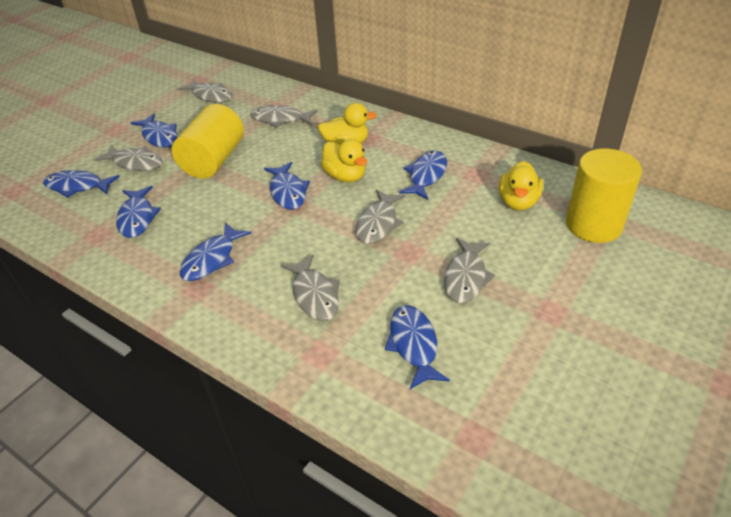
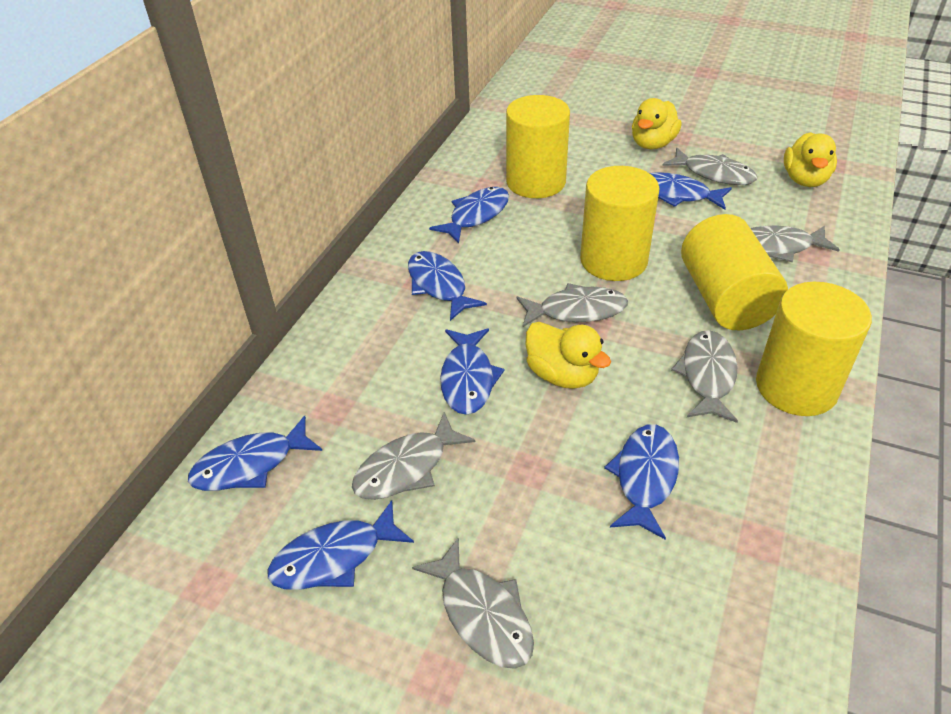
yellow cylinder: [172,104,244,179] [566,149,642,243] = 2 -> [506,95,570,198] [580,166,660,281] [681,214,788,330] [756,282,872,416] = 4

